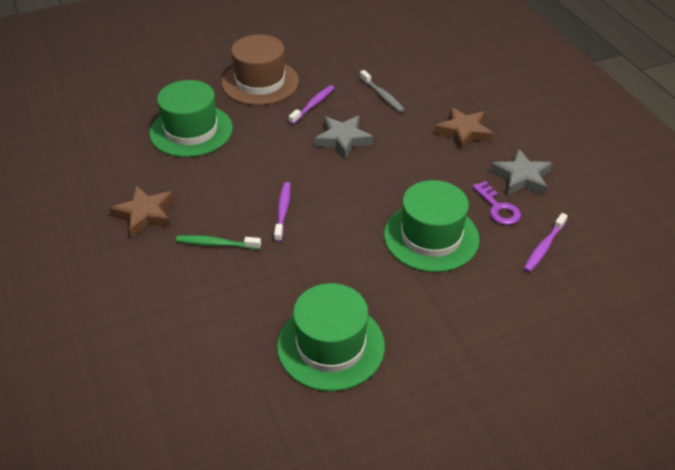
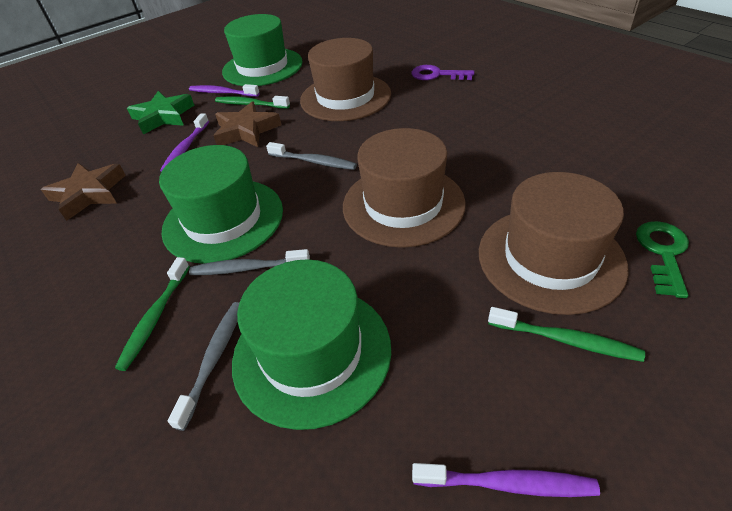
brown hat: [222,34,299,105] = 1 -> [300,38,391,121] [343,128,466,248] [479,172,628,315] = 3
green key: none = 0 -> [636,221,689,298] = 1
green star: none = 0 -> [127,91,194,135] = 1
green toothbrush: [176,235,261,249] = 1 -> [115,257,190,371] [215,96,290,109] [488,307,645,362] = 3
grey star: [315,116,373,159] [490,149,552,195] = 2 -> none = 0
grey toothbrush: [360,70,405,112] = 1 -> [168,302,239,431] [189,249,310,275] [266,142,357,170] = 3

